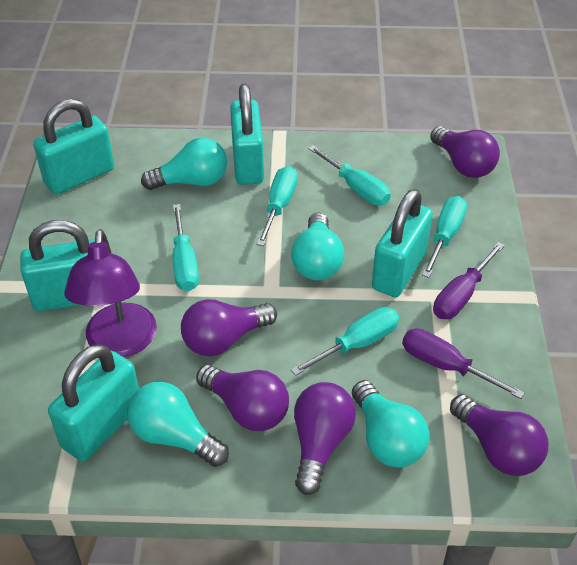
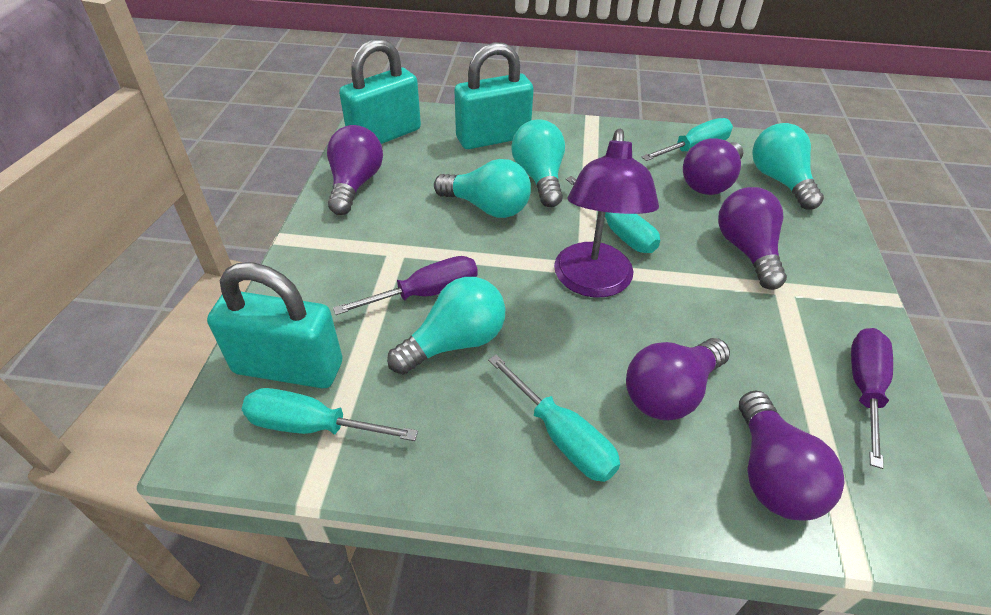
turquoise padlock: [20,220,95,312] [33,99,114,195] [48,344,139,461] [230,84,264,185] [372,189,433,297] = 5 -> [207,263,342,388] [339,39,421,144] [454,42,534,149] = 3
turquoise screwdriver: [173,204,199,291] [256,166,298,246] [291,307,399,376] [308,145,391,205] [422,196,467,278] = 5 -> [242,388,418,441] [488,354,620,482] [566,176,660,253] [641,118,733,161] = 4

